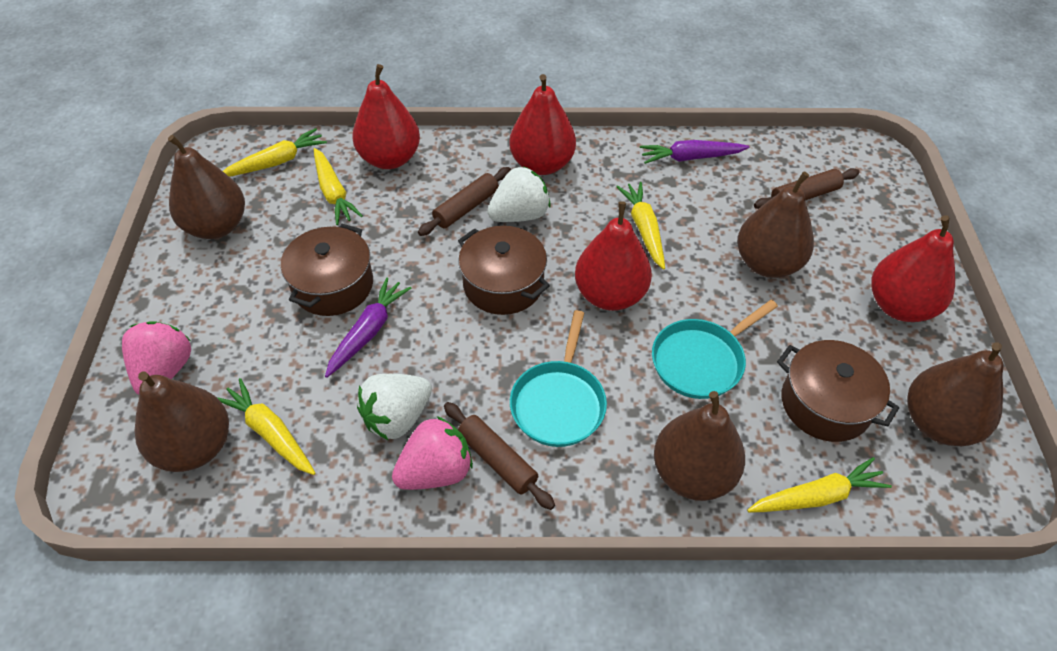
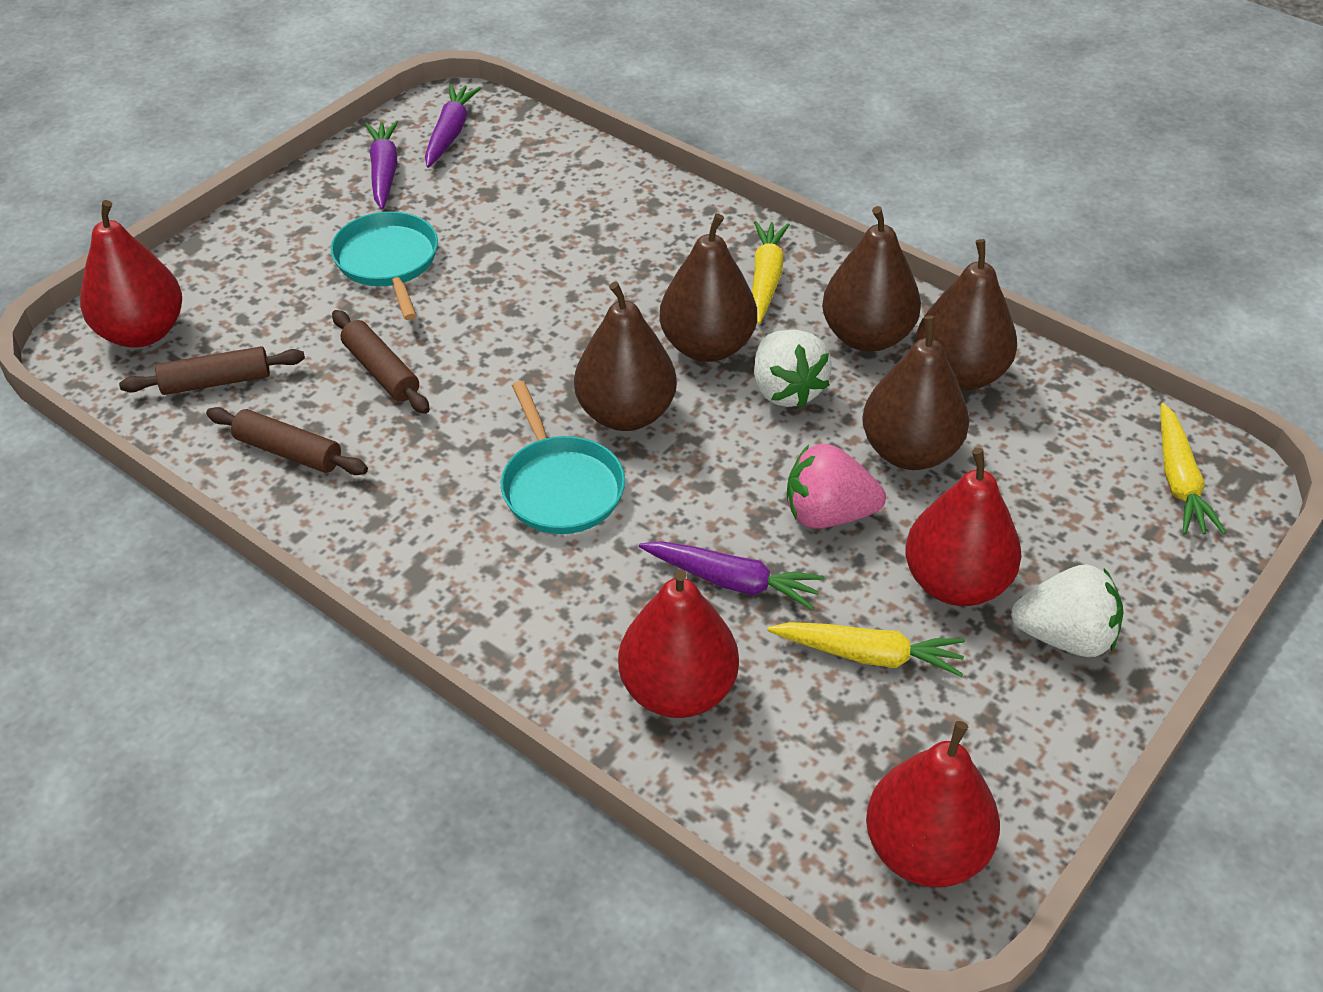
brown pot: [281,224,373,316] [458,226,550,315] [777,340,899,442] = 3 -> none = 0
pink strawberry: [122,321,191,395] [392,416,473,490] = 2 -> [787,444,886,529] = 1
purple carrot: [325,277,411,378] [640,140,749,164] = 2 -> [365,121,398,209] [425,84,481,168] [639,541,824,610] = 3
yellow carrot: [217,378,316,475] [223,128,327,177] [314,148,363,225] [616,182,665,270] [747,457,892,513] = 5 -> [752,221,790,324] [767,622,965,677] [1161,403,1226,535] = 3

